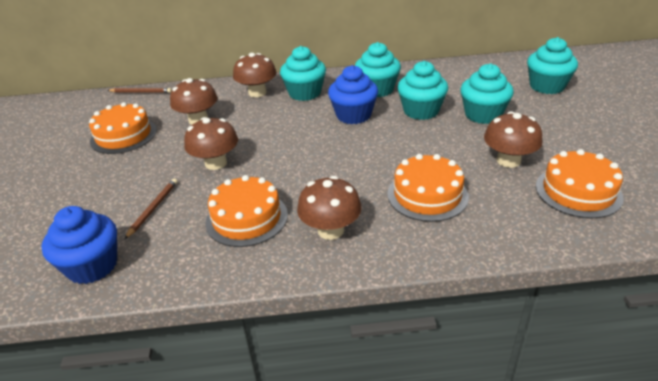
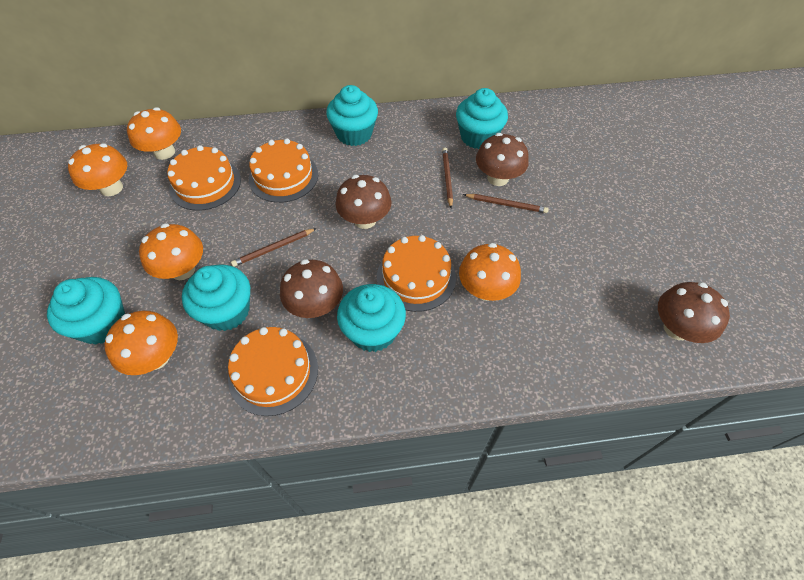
blue cupcake: [41,206,117,284] [328,65,378,124] = 2 -> none = 0
brown mushroom: [170,78,218,125] [184,117,238,170] [233,53,276,97] [297,176,362,240] [484,111,542,168] = 5 -> [280,259,343,318] [335,175,391,229] [476,133,529,186] [658,282,730,343] = 4
brown pencil: [107,88,172,93] [125,178,177,239] = 2 -> [231,228,317,267] [442,148,453,208] [463,194,549,213] = 3
orange mushroom: none = 0 -> [68,143,127,196] [104,311,178,375] [127,107,181,160] [139,223,203,280] [459,243,521,301] = 5

